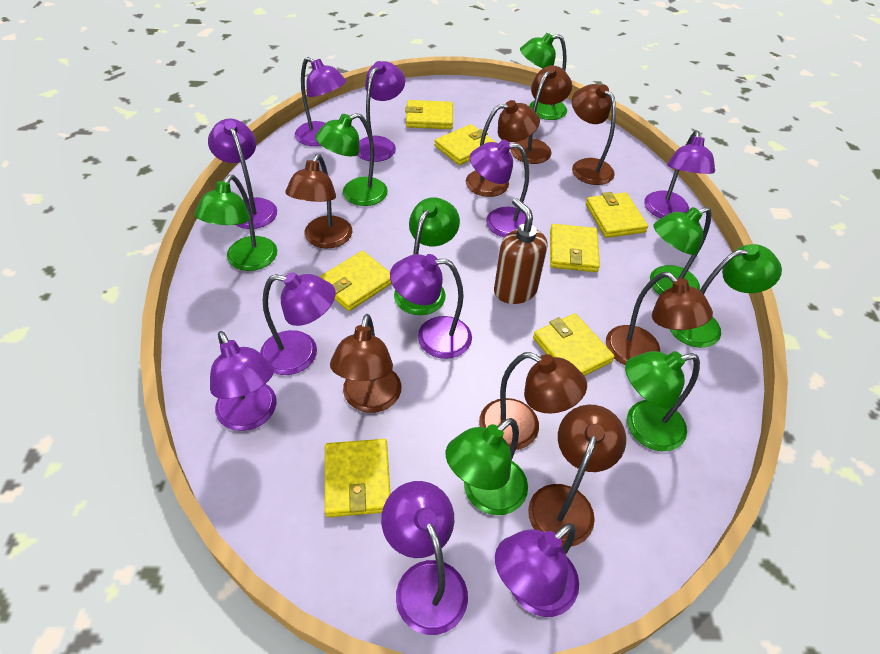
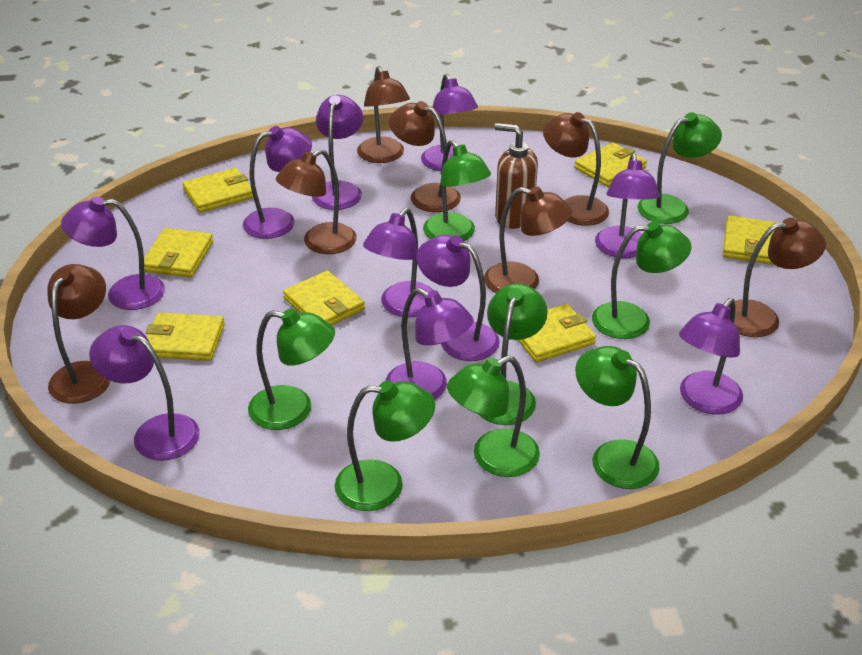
brown lamp: [285,154,352,249] [330,314,401,413] [466,100,540,197] [479,352,587,450] [510,65,572,164] [528,405,626,547] [572,84,616,185] [606,272,713,365] = 8 -> [47,264,111,404] [276,149,357,254] [357,66,410,163] [389,101,461,212] [484,187,572,293] [543,112,609,226] [734,218,826,337] = 7

